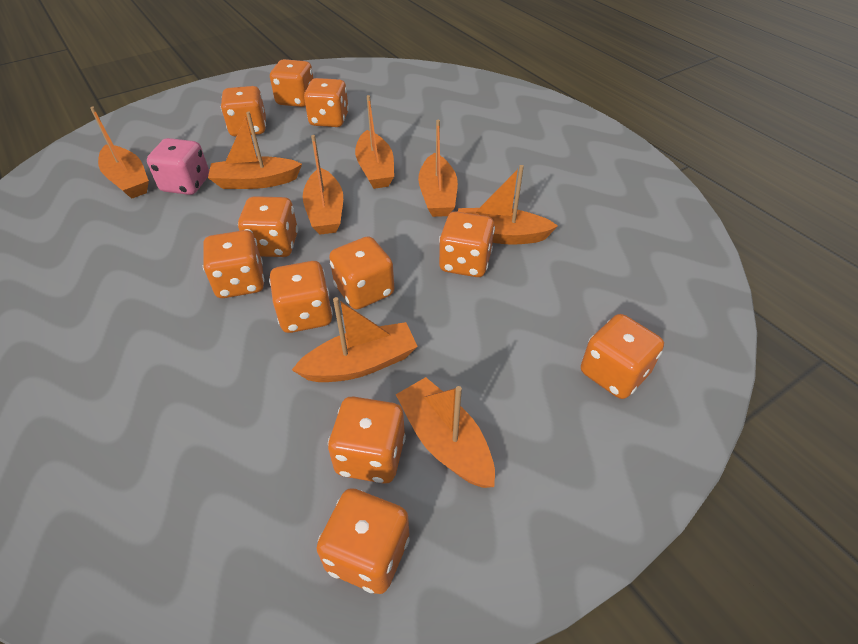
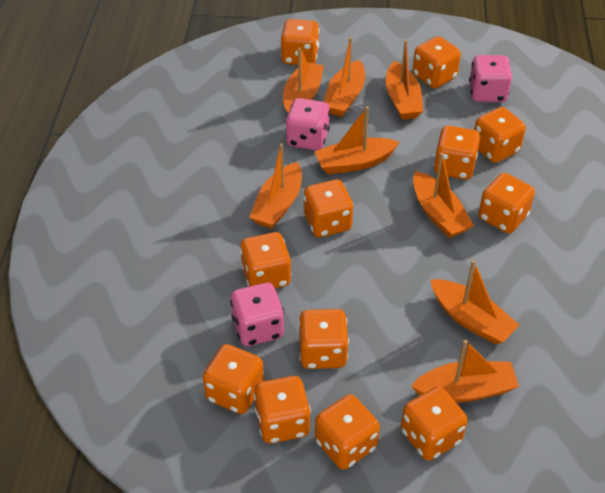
orange dice: [203,230,265,298] [221,86,266,137] [238,196,298,257] [269,261,333,333] [270,59,314,107] [304,78,349,127] [316,488,410,594] [328,396,406,484] [329,236,394,310] [439,211,495,277] [581,314,664,399] = 11 -> [203,344,264,414] [240,232,292,288] [254,376,311,443] [281,19,319,65] [298,309,349,369] [303,179,353,237] [315,394,380,470] [401,386,468,461] [413,36,461,88] [434,126,480,180] [474,107,526,163] [479,173,535,233] = 12
pink dice: [147,138,209,195] = 1 -> [230,283,284,346] [286,98,330,150] [469,55,512,102] = 3

